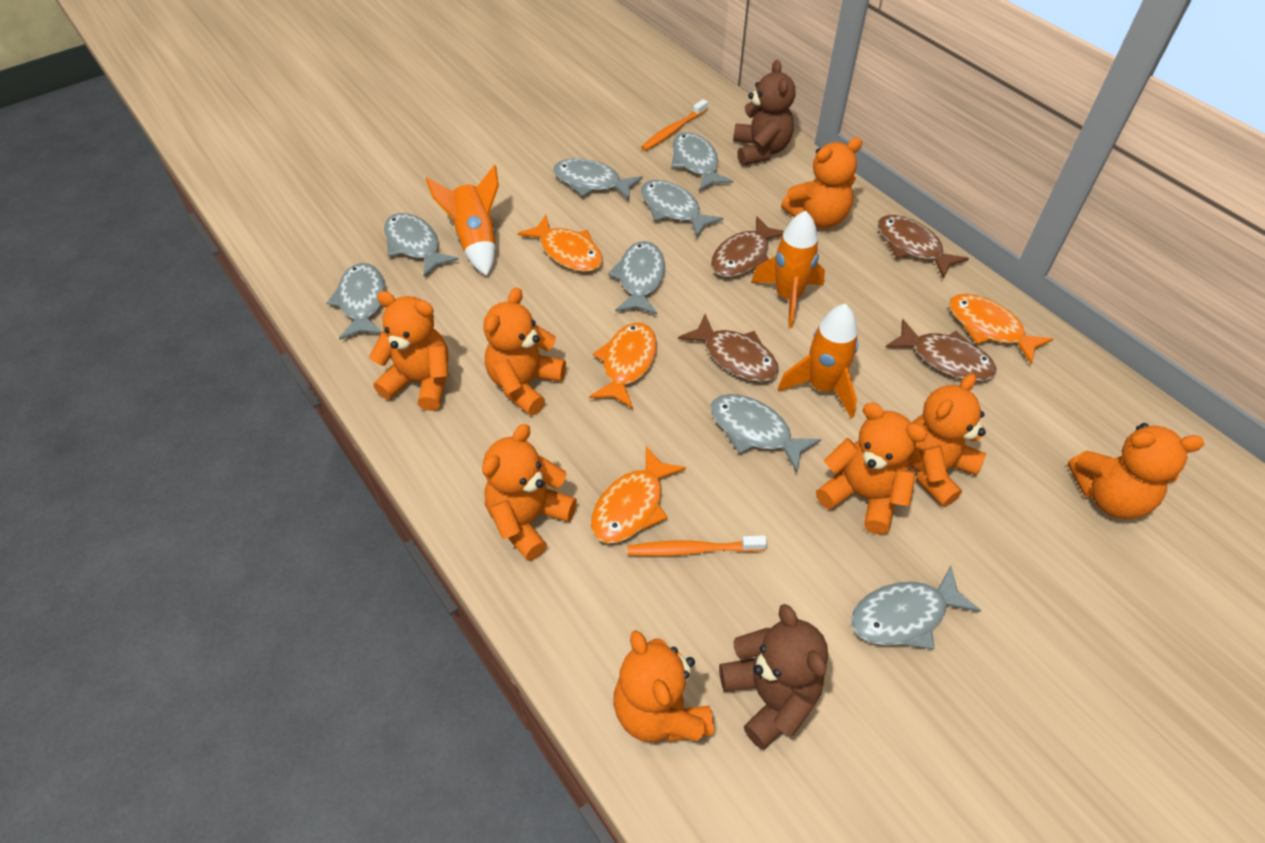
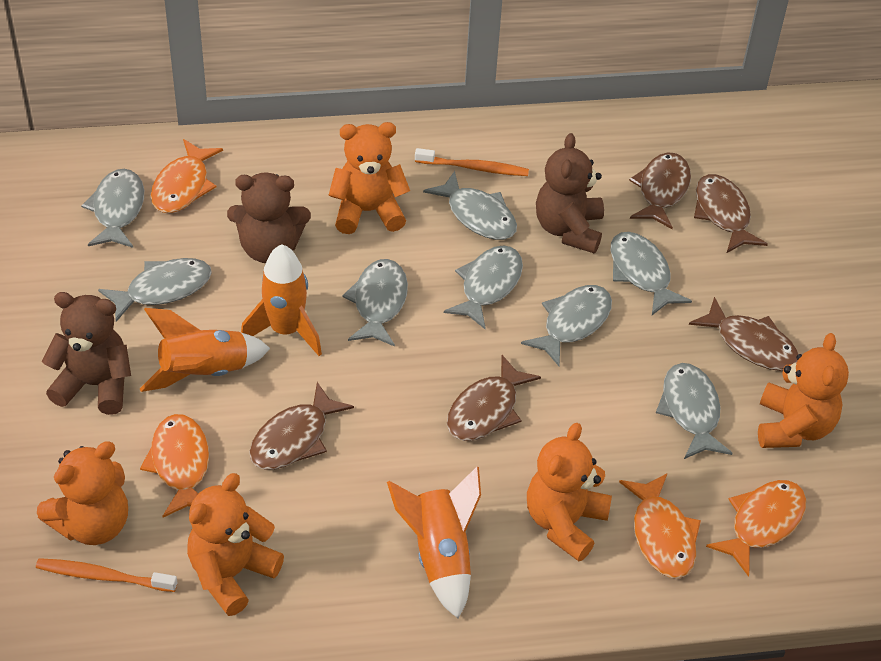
brown fish: [678,314,779,382] [711,216,784,277] [878,215,969,279] [885,319,997,381] = 4 -> [249,382,354,470] [447,355,541,441] [629,153,691,229] [689,297,798,371] [694,174,768,253] = 5
brown teddy bear: [719,604,828,750] [733,60,796,166] = 2 -> [42,292,131,415] [227,172,311,263] [536,133,604,253] = 3
orange teddy bear: [369,291,449,411] [482,424,577,561] [483,287,566,416] [613,630,714,742] [781,137,862,228] [816,403,927,534] [908,373,986,507] [1068,423,1204,519] = 8 -> [37,441,128,545] [187,473,284,616] [328,122,410,234] [527,423,612,561] [758,333,849,448] = 5

